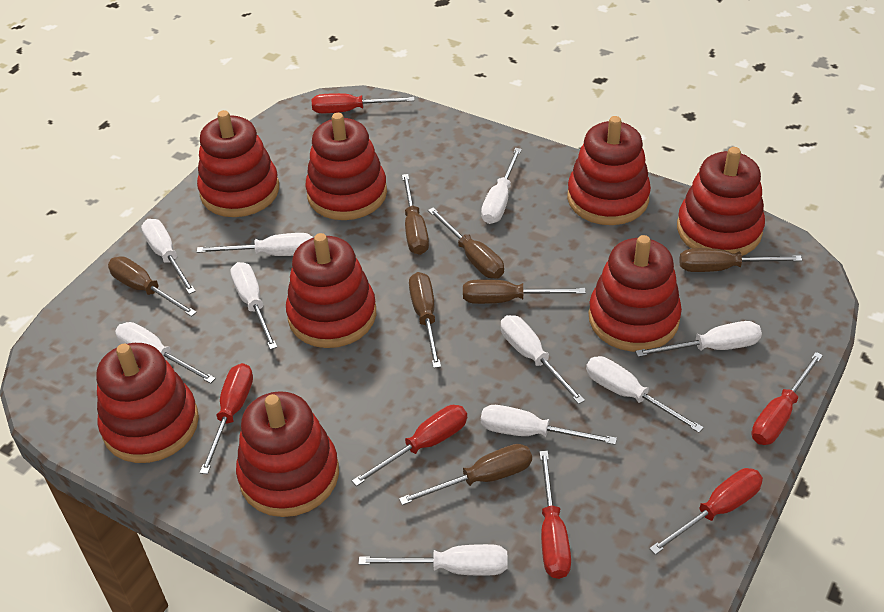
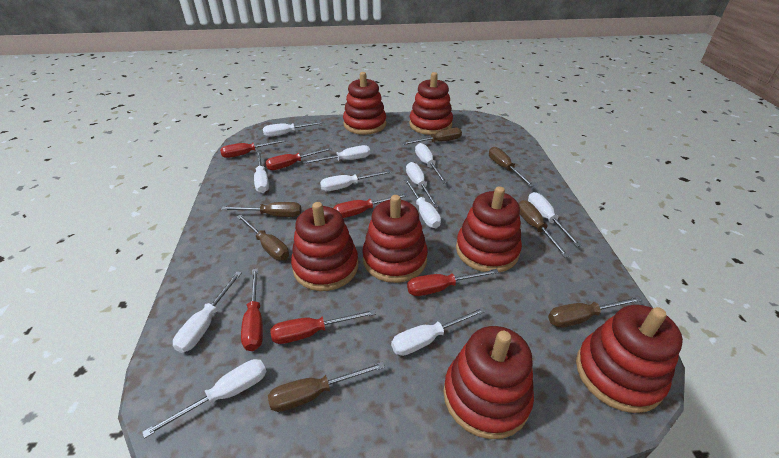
red stacking toy: [96,343,199,463] [197,110,279,217] [236,391,339,517] [286,233,376,348] [305,113,387,220] [567,116,651,225] [589,235,682,352] [677,147,765,256] = 8 -> [291,202,358,291] [343,72,386,135] [362,195,428,283] [409,72,453,135] [443,326,534,439] [456,186,522,272] [576,305,683,413] = 7
white screwdriver: [115,322,216,384] [141,219,196,294] [197,233,313,256] [230,262,277,350] [358,544,508,576] [481,148,522,224] [481,405,617,445] [501,315,585,404] [586,356,704,433] [635,321,762,357] = 10 -> [142,359,267,438] [173,271,242,353] [254,151,269,193] [263,121,324,137] [303,145,370,164] [320,170,391,191] [391,307,486,356] [405,179,441,228] [406,162,439,208] [415,143,447,183] [528,192,582,247] = 11

